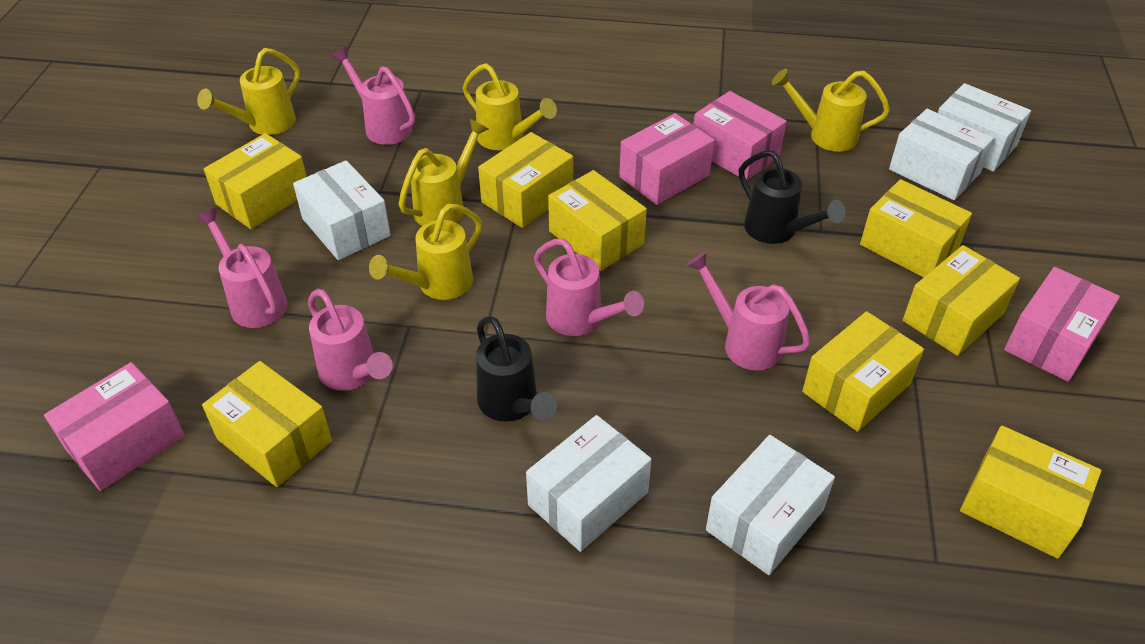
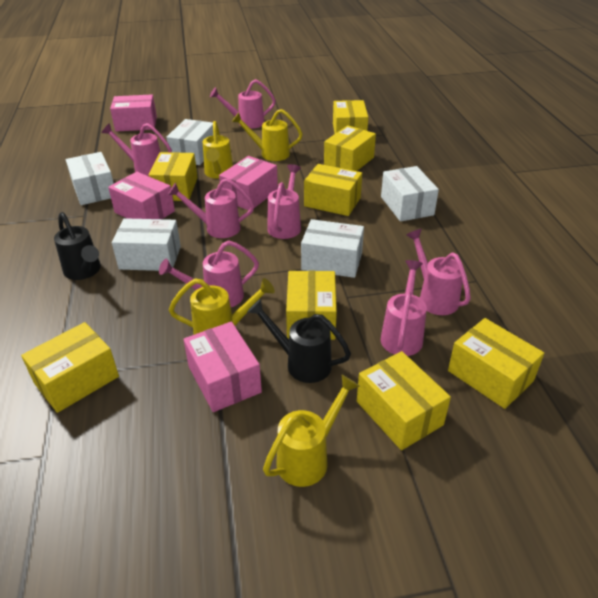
pink watering can: [195,208,287,328] [308,289,393,391] [331,47,415,145] [534,239,644,336] [686,251,811,371] = 5 -> [102,123,172,176] [159,240,259,307] [168,178,254,238] [210,79,276,129] [267,164,301,239] [381,260,427,356] [406,229,471,315] = 7
yellow watering can: [197,48,300,135] [369,204,482,300] [399,119,488,226] [463,63,557,150] [772,69,890,152] = 5 -> [169,278,275,335] [203,121,233,178] [232,109,303,161] [263,375,360,487] = 4

